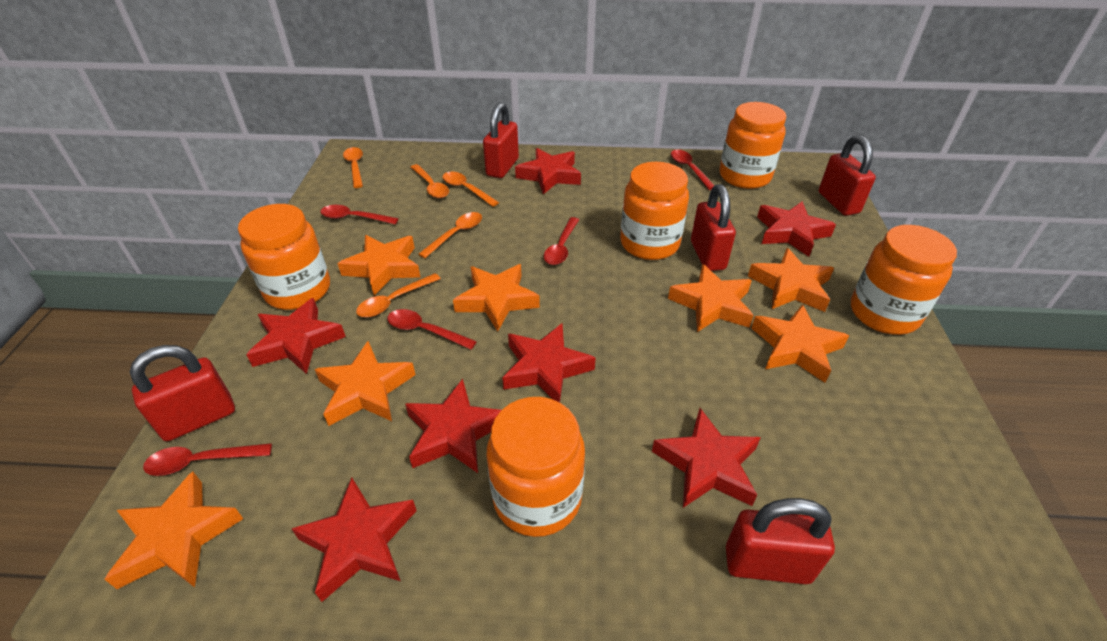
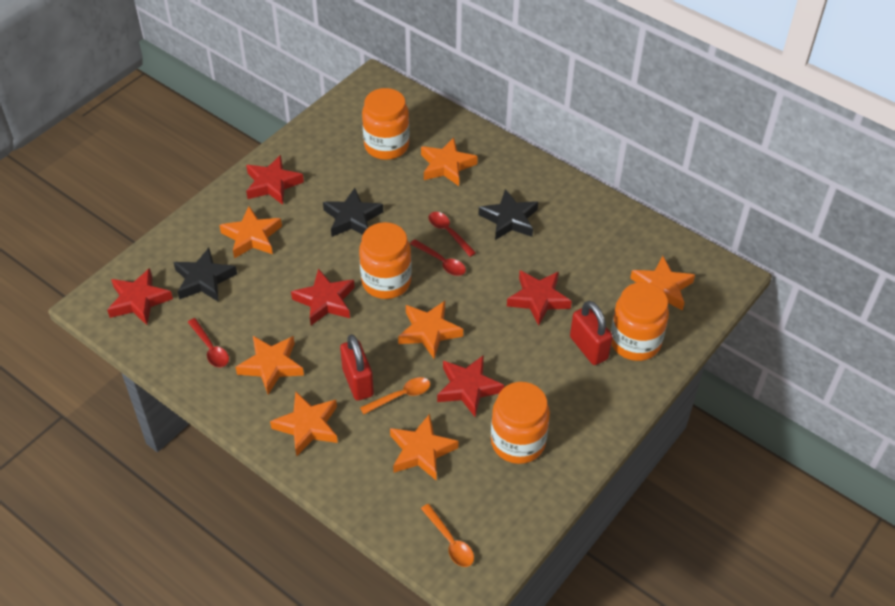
black star: none = 0 -> [173,248,237,302] [323,188,383,237] [478,189,538,240] = 3
orange jar: [238,204,330,310] [487,397,585,537] [620,162,689,260] [720,102,786,189] [851,225,957,335] = 5 -> [359,222,412,299] [362,88,409,160] [491,382,550,464] [611,282,669,361] = 4
orange spoon: [343,147,363,188] [356,273,441,317] [410,164,449,198] [418,212,482,258] [442,171,499,207] = 5 -> [360,377,430,414] [421,504,474,567] = 2
red padlock: [130,345,235,441] [483,102,519,178] [691,184,736,271] [726,498,835,584] [819,135,876,216] = 5 -> [340,334,374,401] [570,301,613,365] = 2
red spoon: [143,443,272,476] [320,205,399,224] [388,309,477,350] [544,217,579,265] [671,150,715,190] = 5 -> [188,318,229,367] [410,239,466,276] [429,212,476,257] = 3
red star: [246,298,346,374] [292,478,417,602] [405,379,501,473] [502,323,596,402] [515,148,581,194] [652,408,761,508] [757,201,836,257] = 7 -> [107,268,173,325] [246,155,304,205] [291,269,355,325] [437,355,504,417] [507,270,572,326] = 5

